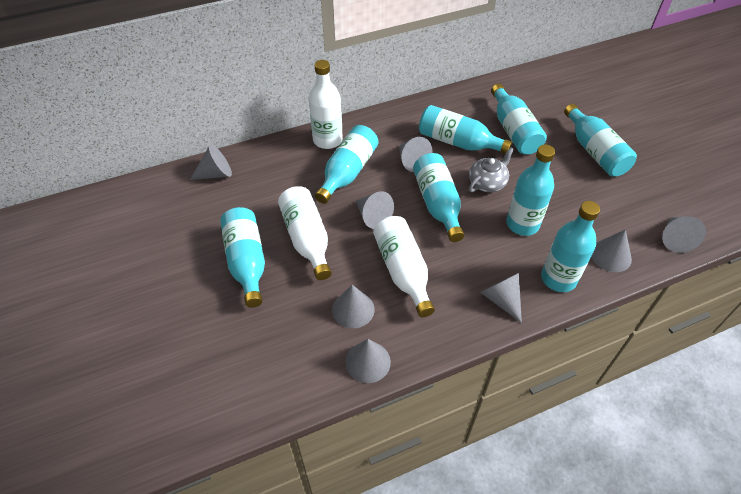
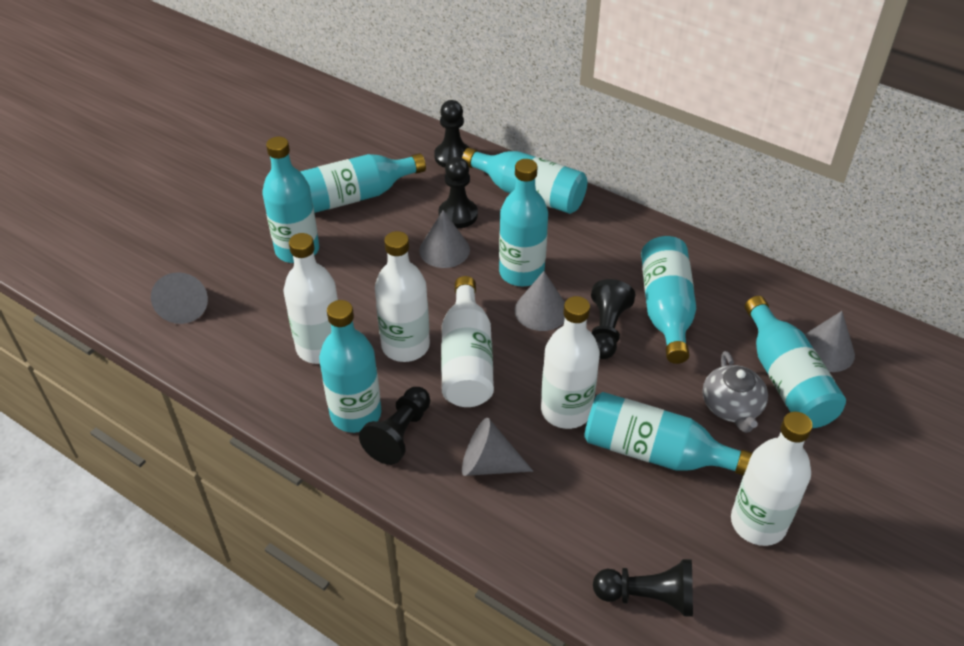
black pawn: none = 0 -> [359,387,430,465] [434,100,470,168] [438,157,478,228] [591,279,635,359] [593,559,693,617] = 5
grey cone: [190,145,232,180] [332,285,375,328] [345,339,391,383] [356,191,394,229] [399,137,433,172] [480,273,522,323] [591,229,632,272] [662,216,706,253] = 8 -> [151,272,208,324] [419,210,470,268] [462,418,533,476] [515,271,565,331] [804,311,855,372] = 5
white bottle: [278,186,332,280] [309,60,343,149] [373,216,435,317] = 3 -> [284,233,338,364] [375,231,430,362] [441,276,494,407] [541,296,600,429] [731,412,813,546] = 5

